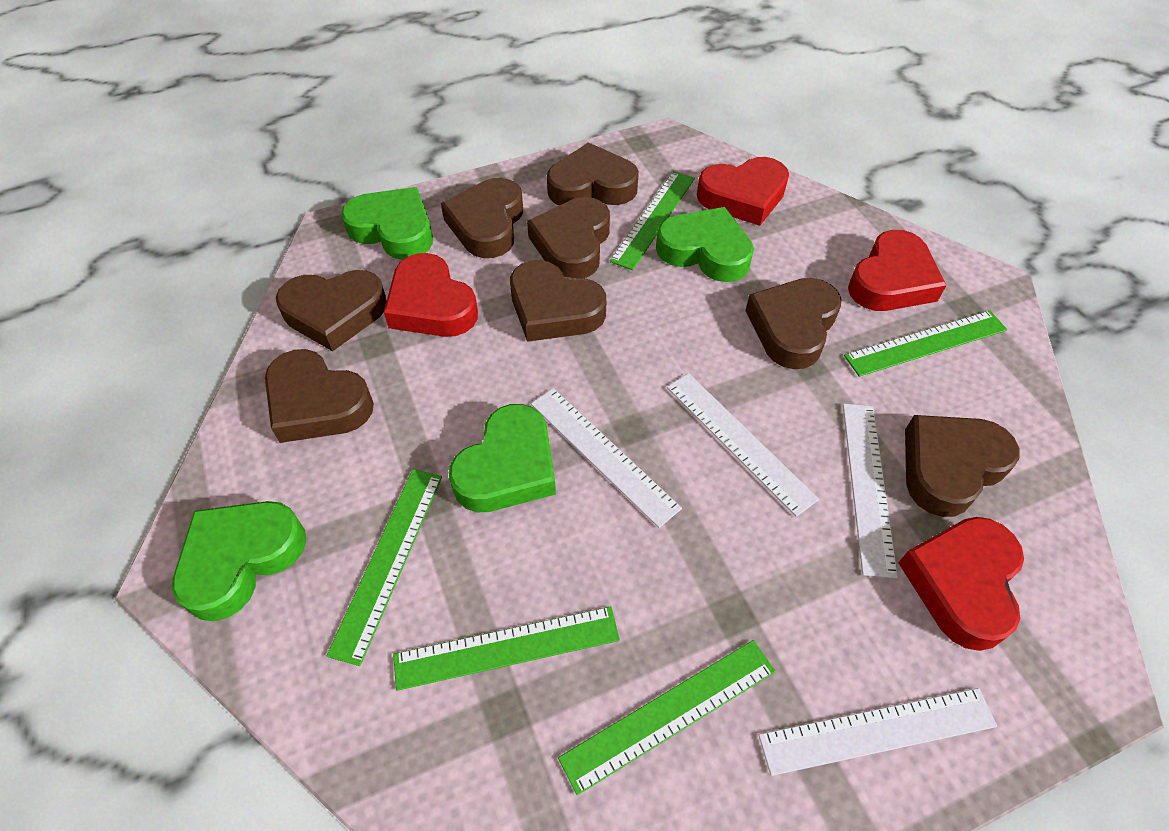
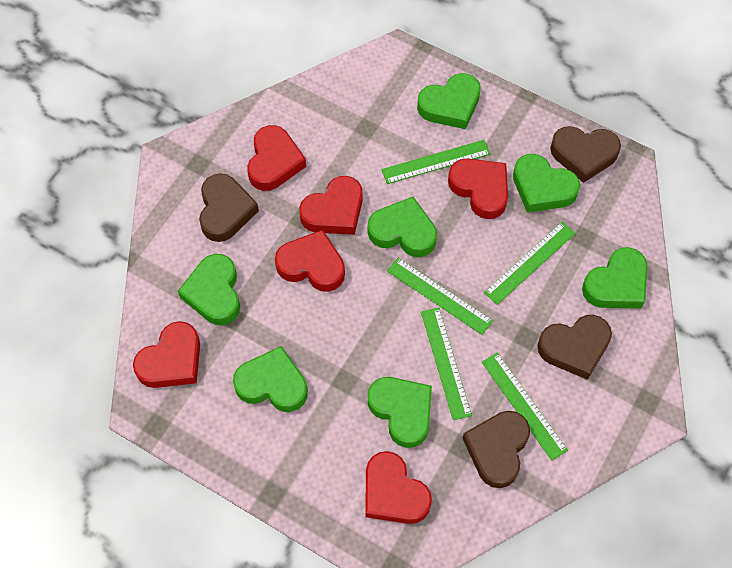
brown heart: [265,349,374,443] [276,270,387,351] [441,178,523,258] [510,260,606,342] [527,197,610,278] [547,142,639,206] [745,278,841,369] [905,415,1020,517] = 8 -> [199,173,259,242] [462,411,530,488] [537,315,612,380] [550,126,621,183] = 4
green heart: [172,501,306,621] [341,187,433,260] [449,404,556,512] [656,207,754,282] = 4 -> [178,254,240,325] [233,346,308,412] [368,197,437,257] [368,377,432,448] [417,73,481,129] [513,154,580,212] [582,247,647,308] = 7
red heart: [384,253,478,337] [697,157,789,226] [848,230,946,311] [898,517,1024,651] = 4 -> [133,321,200,388] [247,125,306,191] [275,230,345,292] [299,176,363,235] [365,451,432,524] [448,159,508,219] = 6
white ruler: [531,388,682,528] [667,373,819,517] [758,688,997,776] [843,404,898,579] = 4 -> none = 0

